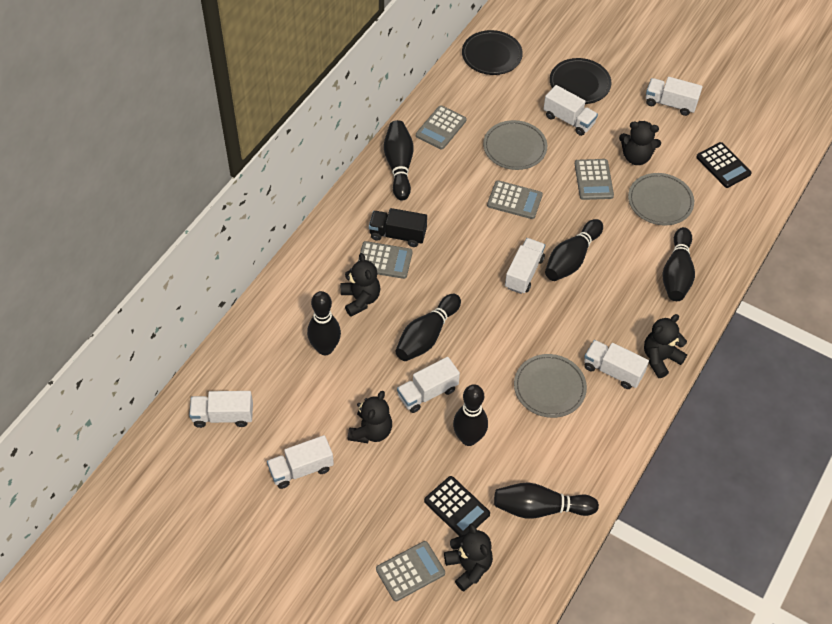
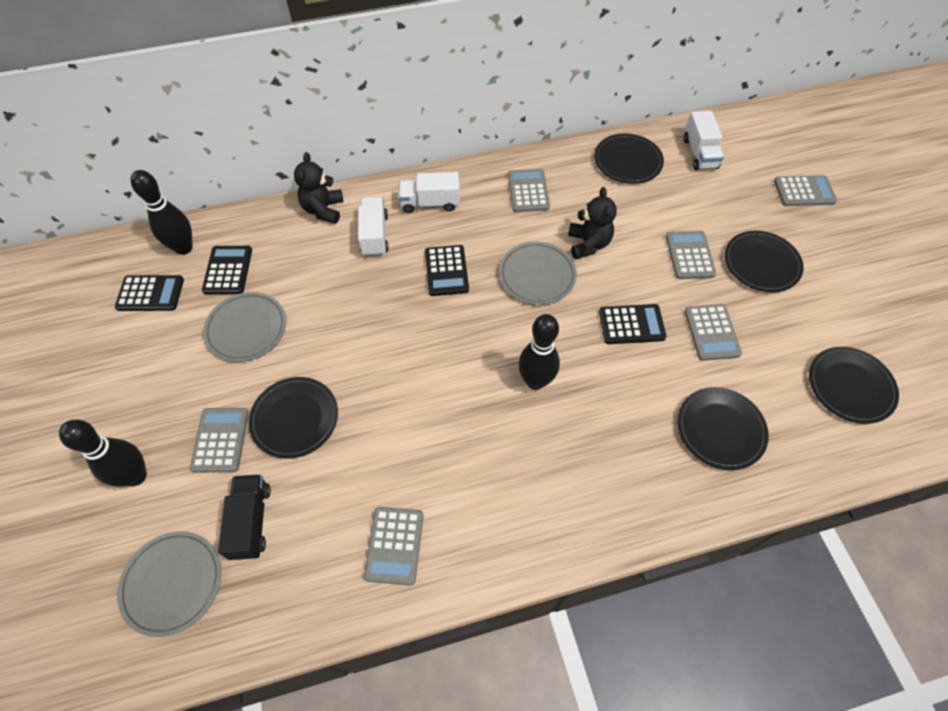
black bowling pin: [307,291,341,355] [384,120,413,201] [395,294,461,361] [453,384,488,446] [494,482,599,519] [545,219,603,281] [662,227,695,301] = 7 -> [59,420,147,487] [131,170,193,255] [518,314,560,390] = 3
black calculator: [424,476,490,536] [696,142,752,188] = 2 -> [115,275,184,311] [202,246,252,294] [425,245,469,296] [599,304,667,344] = 4
black plate: [462,30,523,75] [550,58,611,104] = 2 -> [249,377,338,459] [594,134,664,184] [677,387,769,470] [724,231,804,292] [809,347,899,424] = 5
black teddy bear: [340,253,380,317] [348,391,392,443] [444,524,493,592] [619,121,661,165] [644,314,687,378] = 5 -> [294,152,344,224] [568,187,617,259] = 2
grey calculator: [358,241,413,279] [376,541,445,602] [416,105,466,150] [487,180,543,219] [575,159,614,200] = 5 -> [190,408,249,472] [364,507,424,586] [508,169,550,212] [666,231,716,279] [684,304,742,361] [774,175,837,206] = 6
white truck: [189,391,253,428] [267,435,334,489] [397,357,460,413] [505,238,545,294] [543,85,598,136] [584,340,649,389] [646,77,702,116] = 7 -> [358,197,389,257] [399,172,460,213] [684,111,724,170] = 3

